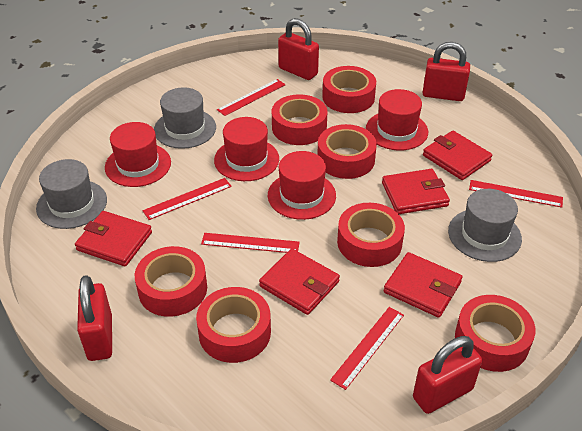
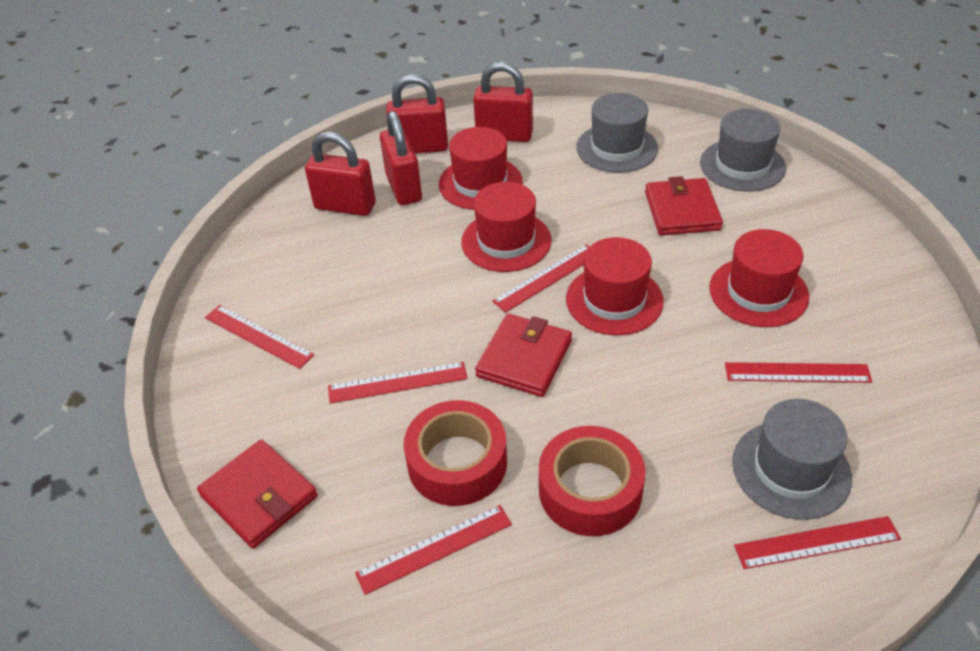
red ruler: [143,178,232,220] [201,233,300,253] [217,79,286,116] [330,307,404,390] [469,180,563,208] = 5 -> [205,305,314,369] [328,362,468,404] [355,505,512,595] [492,244,590,313] [725,362,872,383] [734,516,901,569] = 6
red tape: [135,246,207,317] [196,287,271,363] [272,94,327,145] [317,124,377,179] [322,66,376,113] [337,203,405,267] [455,295,535,372] = 7 -> [404,400,507,506] [539,426,645,536] = 2
red wallet: [75,211,152,266] [259,249,340,315] [382,169,450,214] [384,252,462,318] [423,131,492,180] = 5 -> [197,439,318,548] [475,314,572,397] [645,176,723,236] = 3

